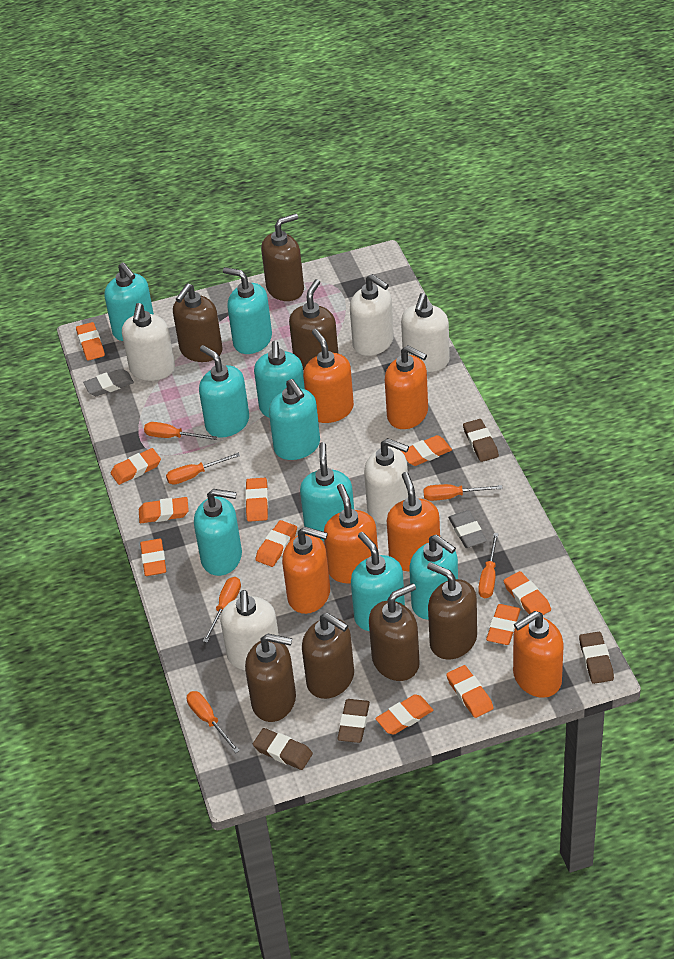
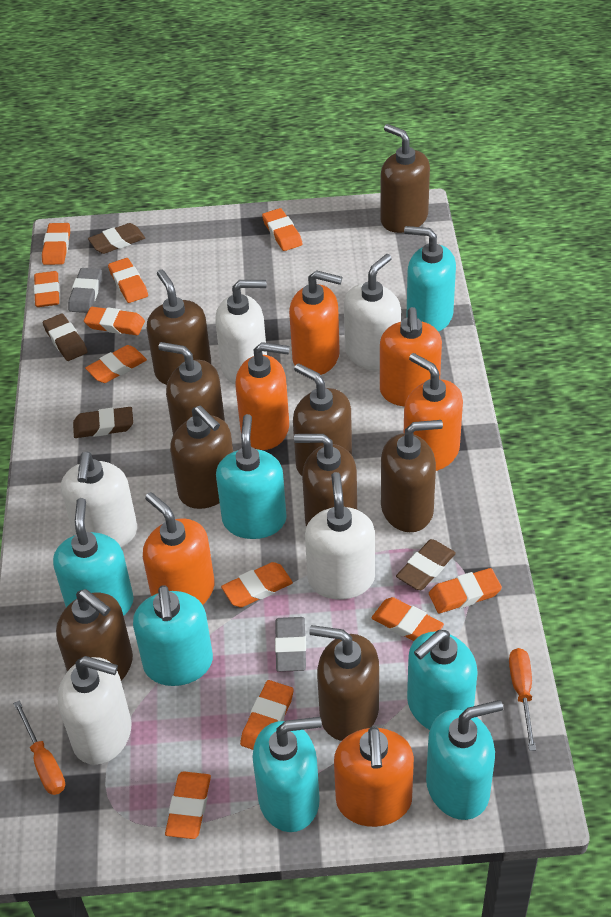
brown soap dispenser: [173,284,223,362] [245,634,296,722] [261,213,304,301] [289,279,338,370] [302,613,354,699] [369,583,420,681] [427,562,477,660] = 7 -> [56,589,133,681] [147,269,211,385] [158,342,225,435] [170,406,233,509] [293,363,352,476] [294,434,357,527] [309,625,379,741] [380,124,430,233] [381,420,443,532] = 9
orange screwdriver: [144,422,217,440] [166,453,240,485] [187,691,240,753] [203,577,241,643] [423,484,503,501] [478,533,499,598] = 6 -> [13,700,65,795] [509,648,536,751] = 2
turquoise soap dispenser: [104,262,154,341] [194,489,242,576] [199,345,249,438] [223,267,272,354] [254,341,305,417] [269,379,320,460] [300,442,354,541] [351,532,405,631] [409,534,458,620] = 9 -> [53,498,134,616] [133,585,213,686] [216,414,287,539] [253,717,322,832] [404,226,456,332] [407,630,478,730] [426,700,503,820] = 7

